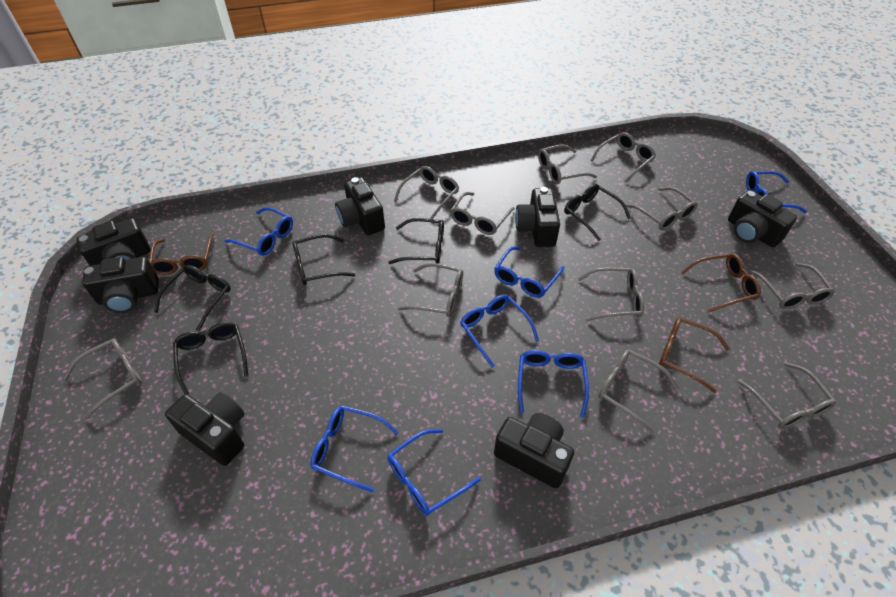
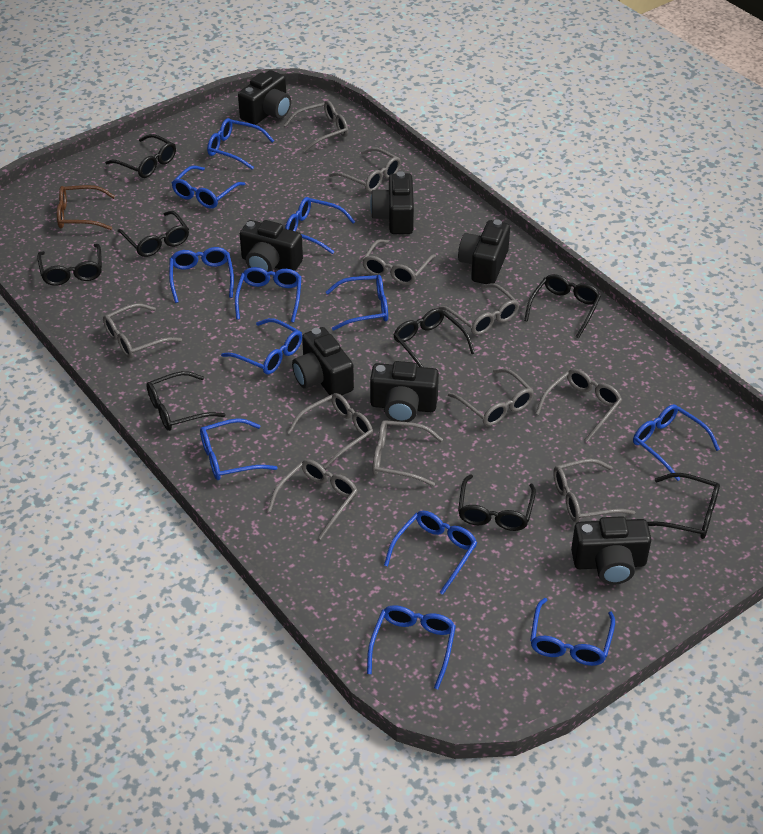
black glasses: [154,265,231,331] [173,322,248,395] [292,234,355,285] [388,218,444,264] [564,184,631,241] = 5 -> [37,244,102,286] [105,134,176,178] [117,211,189,257] [146,371,226,431] [394,308,475,367] [458,474,536,531] [524,274,601,338] [647,473,720,539] = 8
blue glasses: [224,207,293,256] [310,405,399,492] [388,429,481,516] [460,294,539,368] [494,246,564,298] [518,350,589,418] [746,171,807,213] = 7 -> [169,247,234,303] [172,165,245,209] [200,418,278,480] [207,118,274,169] [221,318,302,374] [235,267,302,323] [285,197,355,254] [326,275,388,331] [367,605,456,689] [384,511,477,595] [530,598,615,666] [633,404,720,481] = 12
brown glasses: [149,233,214,275] [659,317,730,393] [681,253,761,313] = 3 -> [57,185,115,230] = 1

